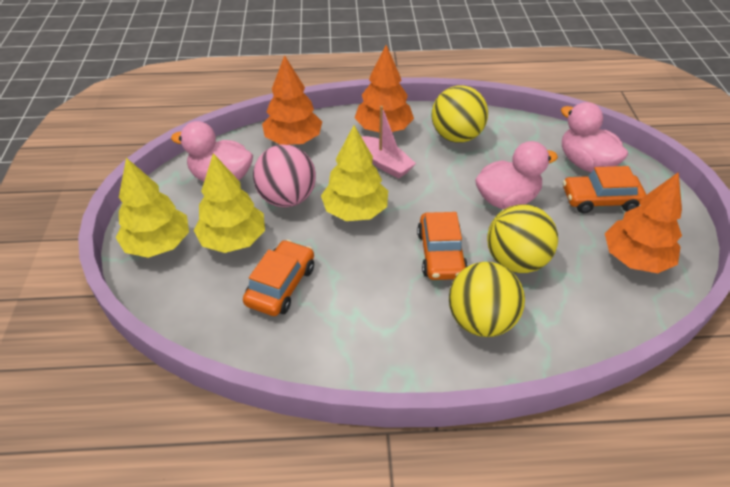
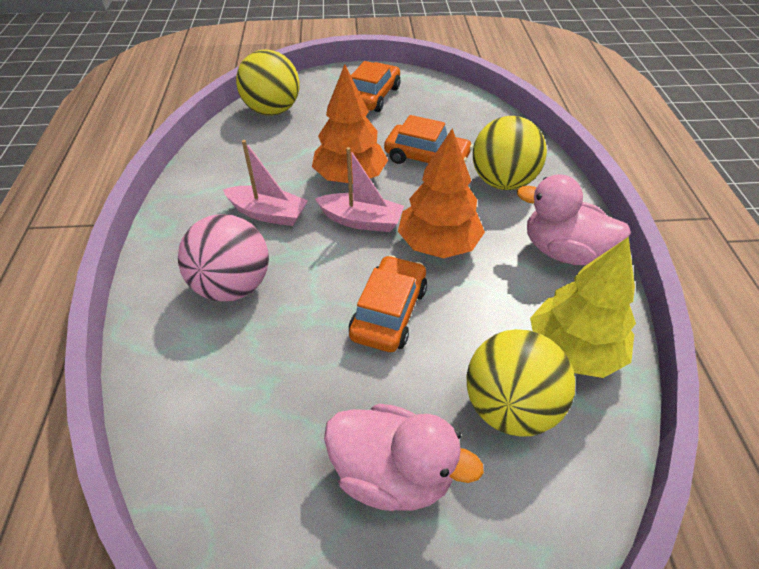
orange tree: [262,55,322,145] [355,45,414,133] [605,172,682,273] = 3 -> [312,64,388,184] [398,128,485,258] = 2
pink boat: [361,106,416,179] = 1 -> [223,140,308,226] [315,147,404,232] = 2
pink duck: [171,121,253,182] [475,141,558,209] [561,102,628,172] = 3 -> [324,404,484,511] [517,174,631,265] = 2
yellow tree: [116,158,189,258] [194,153,265,253] [321,125,388,221] = 3 -> [530,237,636,378] = 1

